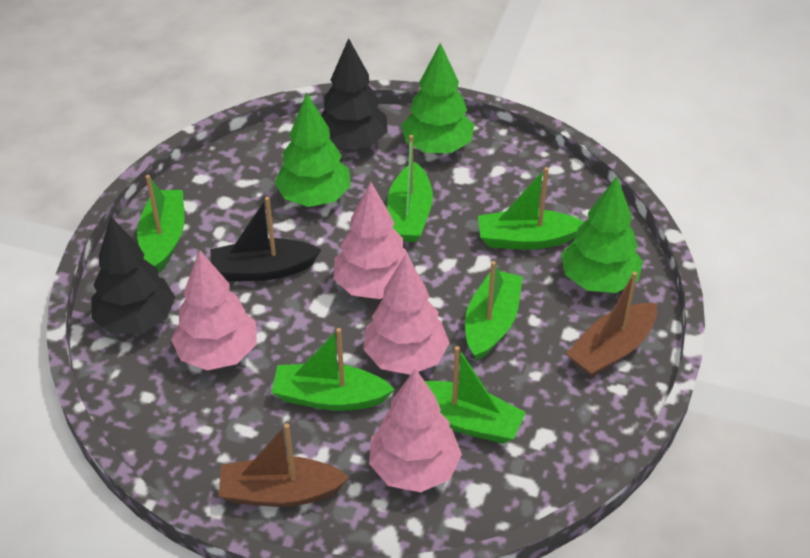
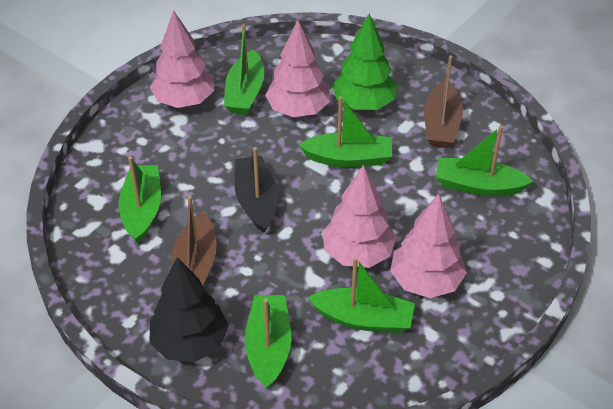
black tree: [92,217,175,334] [321,38,388,149] = 2 -> [149,257,229,362] = 1
green tree: [274,93,351,207] [401,43,474,153] [561,176,643,293] = 3 -> [332,13,397,110] = 1

